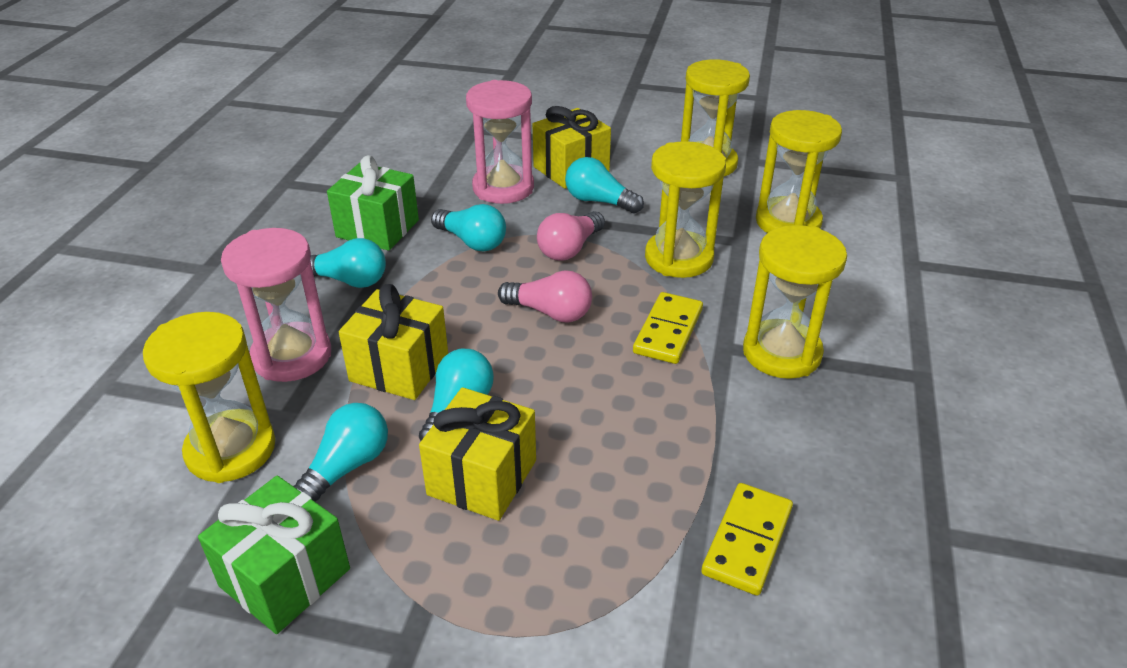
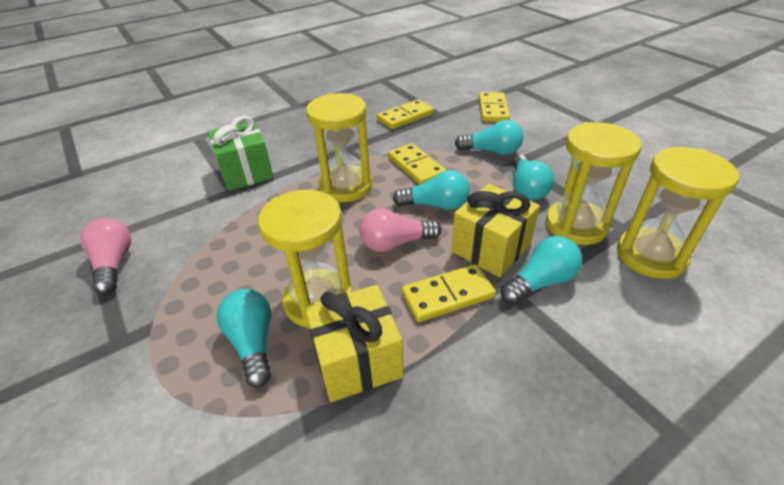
green gift: [198,476,350,634] [327,155,419,251] = 2 -> [208,116,274,191] = 1
pink hourglass: [221,228,331,382] [466,80,534,204] = 2 -> none = 0
yellow domino: [633,292,703,364] [701,483,793,596] = 2 -> [377,99,434,129] [388,143,446,185] [402,264,496,322] [479,92,510,122] = 4
yellow gift: [339,284,448,400] [419,387,536,521] [533,106,611,189] = 3 -> [304,285,404,402] [451,184,540,277] = 2
yellow hourglass: [143,312,275,483] [645,141,726,278] [681,59,750,176] [743,225,847,379] [756,110,842,233] = 5 -> [258,190,352,329] [306,93,372,202] [546,122,642,245] [617,147,739,279] = 4

